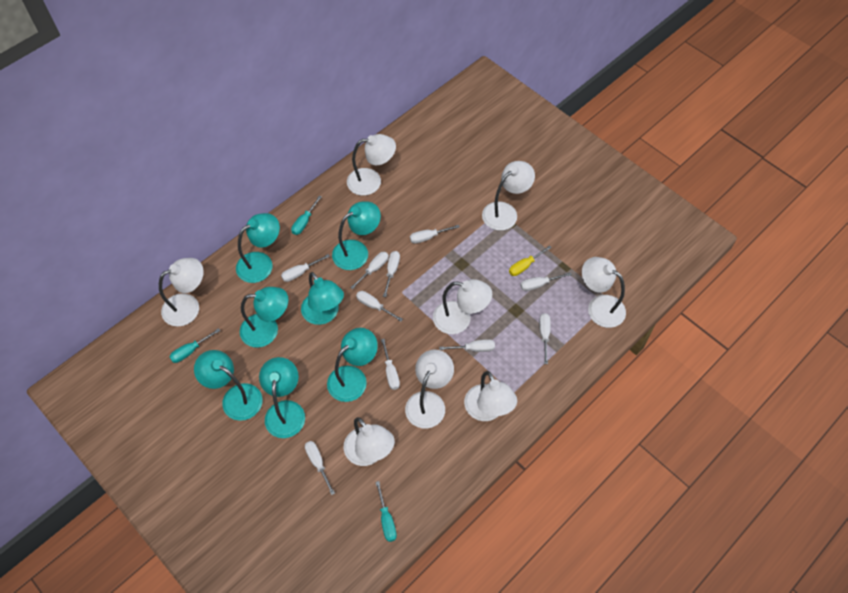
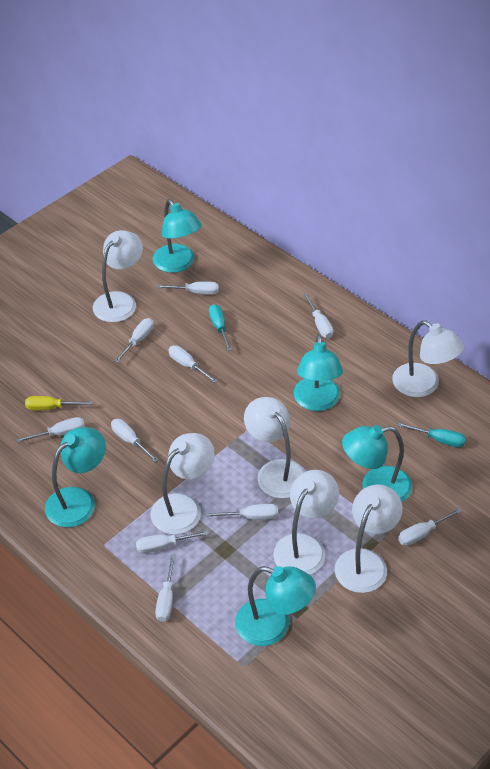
turquoise lamp: [194,350,263,421] [236,213,280,283] [240,287,288,348] [259,357,305,438] [301,272,344,325] [327,328,378,402] [332,202,381,270] = 7 -> [45,427,106,528] [153,199,202,273] [235,566,316,646] [294,334,343,411] [342,425,412,502] = 5
turquoise screwdriver: [169,328,220,363] [291,196,322,235] [376,481,397,542] = 3 -> [209,304,232,351] [397,422,466,447] = 2
white lamp: [159,258,204,326] [344,417,395,466] [347,134,396,196] [405,350,454,429] [433,279,492,334] [464,371,517,421] [482,161,535,231] [582,257,626,328] = 8 -> [93,230,143,322] [150,433,215,535] [244,397,305,498] [273,470,339,575] [335,485,403,593] [392,320,464,397] = 6

